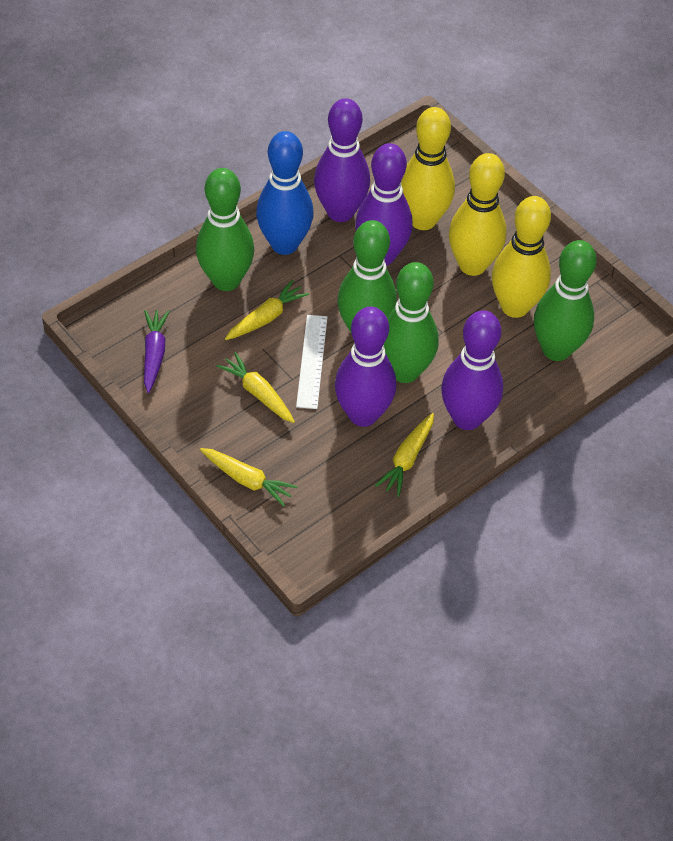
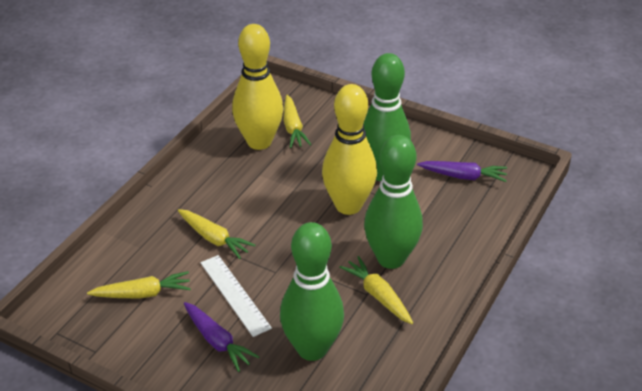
blue bowling pin: [256,131,313,255] = 1 -> none = 0
green bowling pin: [196,168,254,291] [338,220,397,334] [384,262,439,383] [534,240,597,361] = 4 -> [280,222,344,361] [363,53,411,181] [364,135,423,269] = 3
purple bowling pin: [314,99,370,222] [335,307,396,427] [355,143,413,266] [441,310,503,430] = 4 -> none = 0
purple carrot: [144,310,170,393] = 1 -> [184,302,259,372] [417,161,507,182] = 2
yellow bowling pin: [401,107,455,230] [449,153,507,276] [492,196,551,318] = 3 -> [232,24,283,150] [322,84,377,215] = 2

